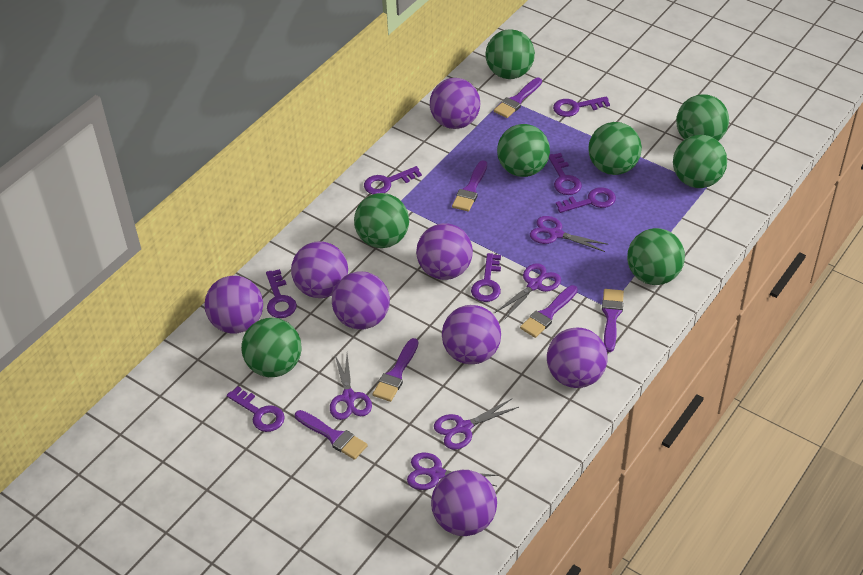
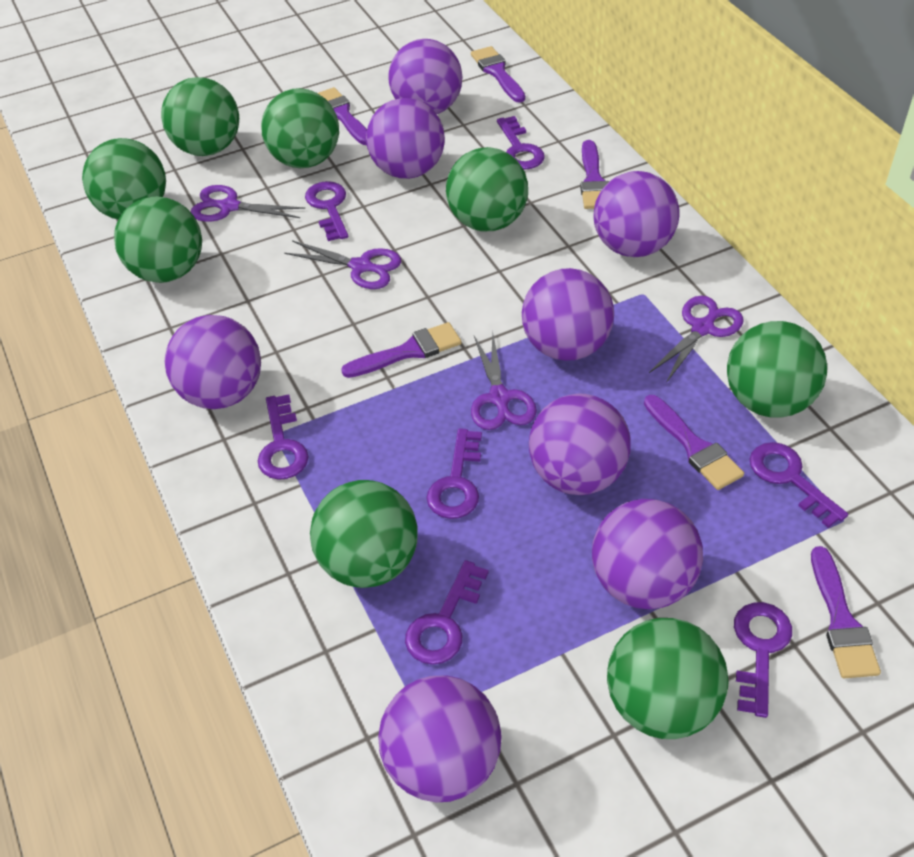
purple scissors: [330,354,372,420] [407,453,499,490] [434,399,519,450] [495,263,561,320] [530,216,609,252] = 5 -> [191,185,305,222] [284,240,401,289] [471,333,537,430] [649,296,744,383] = 4

